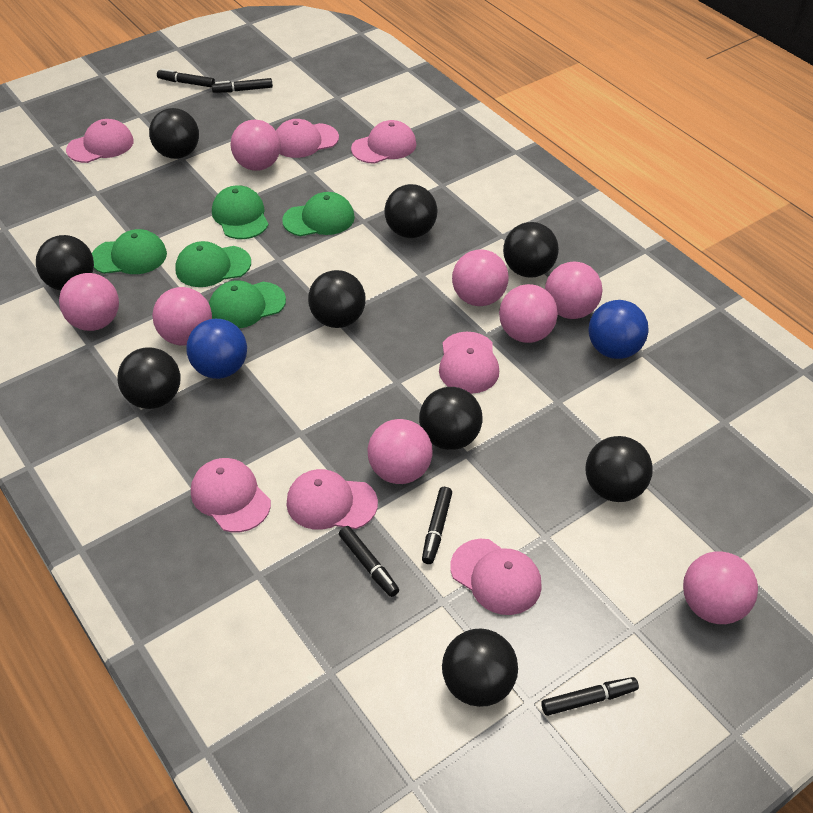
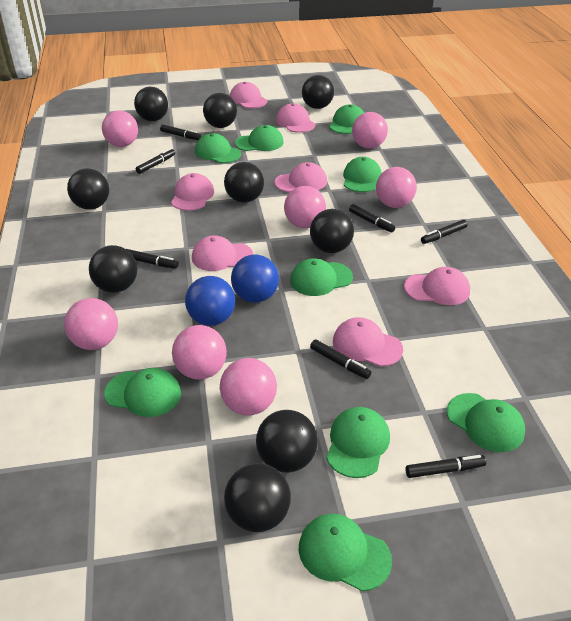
black marker: [157,69,215,87] [212,78,273,93] [339,526,399,597] [422,487,452,564] [541,677,639,716] = 5 -> [127,249,179,269] [136,148,175,174] [160,125,201,140] [310,339,371,379] [349,204,395,232] [405,455,486,478] [421,220,468,244] = 7
green cap: [92,229,167,274] [176,241,251,287] [209,280,286,329] [212,185,269,239] [282,192,355,236] = 5 -> [104,368,181,417] [195,133,241,163] [235,125,284,151] [290,258,353,296] [299,514,392,591] [326,407,390,478] [329,104,364,134] [343,157,382,192] [447,393,525,452] = 9
pink ball: [59,273,119,331] [152,287,212,346] [231,120,281,171] [368,419,433,484] [452,249,509,306] [499,284,558,343] [545,262,603,319] [683,551,758,624] = 8 -> [64,298,118,350] [102,110,138,147] [172,325,227,380] [220,358,277,416] [284,186,326,228] [352,112,388,149] [376,167,417,208] = 7

